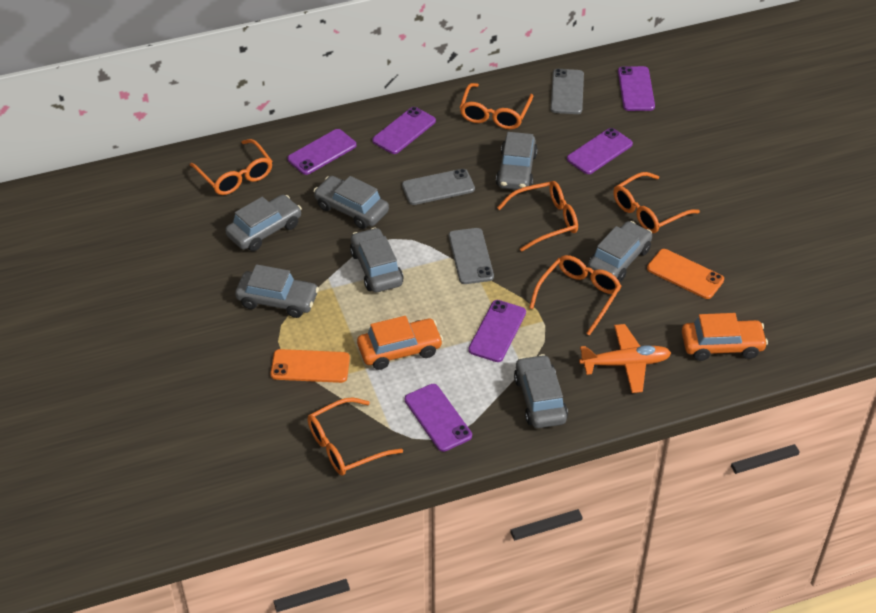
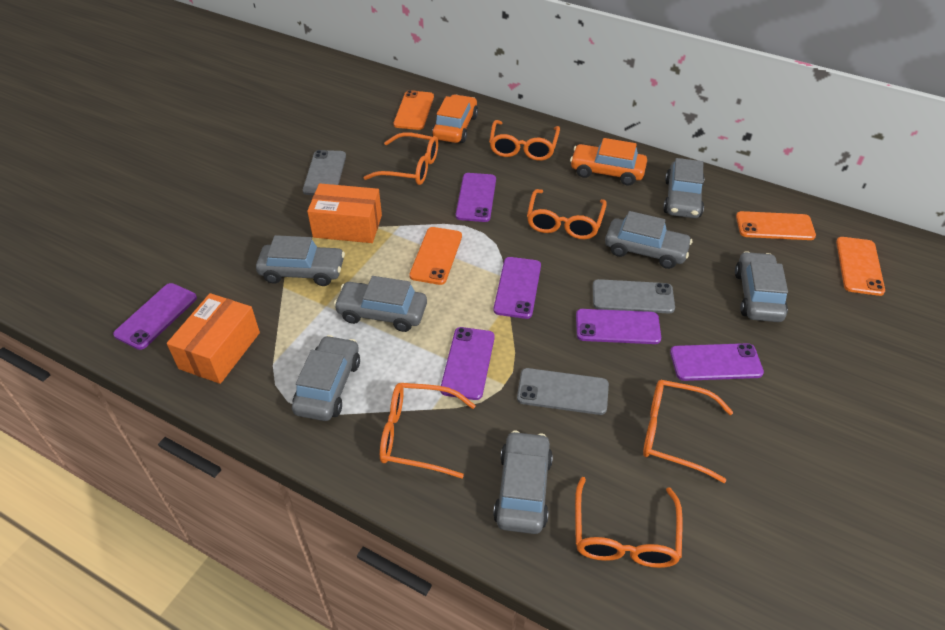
orange box: none = 0 -> [167,293,260,384] [307,183,382,243] = 2
orange phone: [270,349,350,383] [647,249,724,299] = 2 -> [394,90,434,130] [409,227,462,285] [736,211,816,240] [836,237,885,296] = 4
orange plane: [579,324,671,393] = 1 -> none = 0

